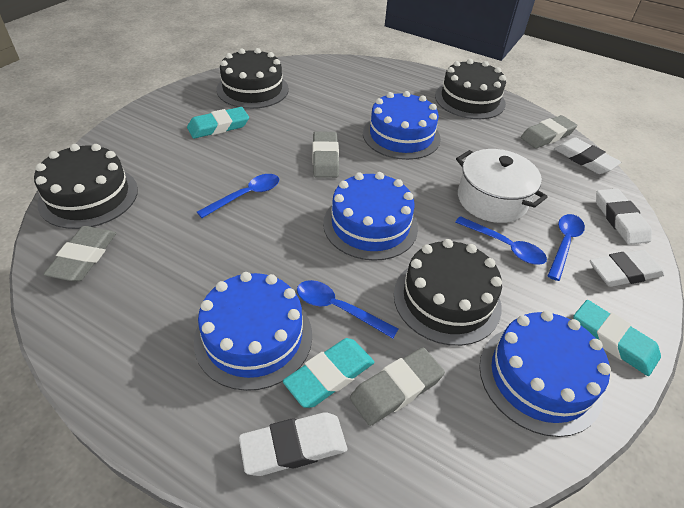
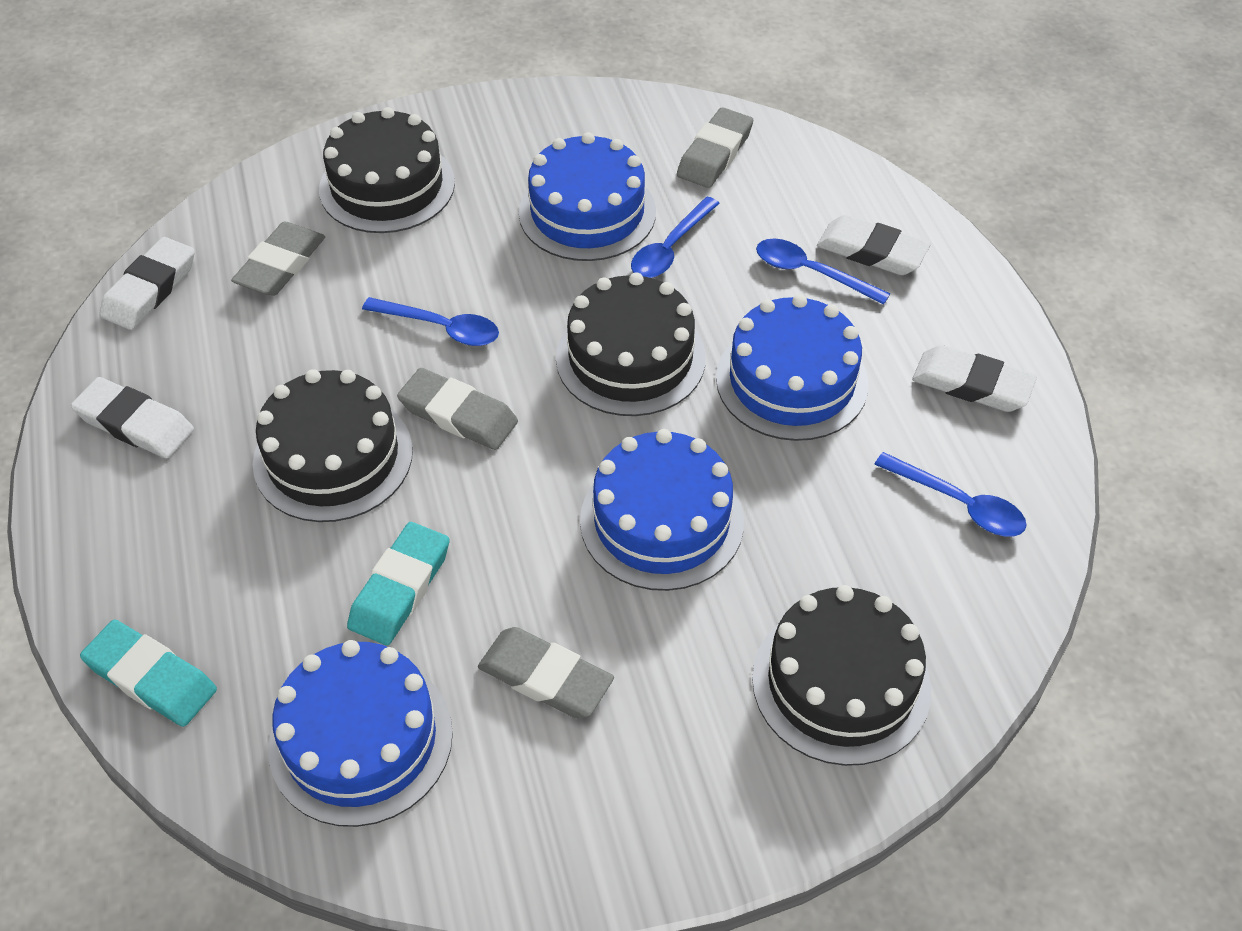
turquoise eraser: [187,107,249,139] [283,338,374,408] [573,300,661,376] = 3 -> [80,620,217,727] [347,522,449,645] = 2
white pot: [456,149,548,223] = 1 -> none = 0

